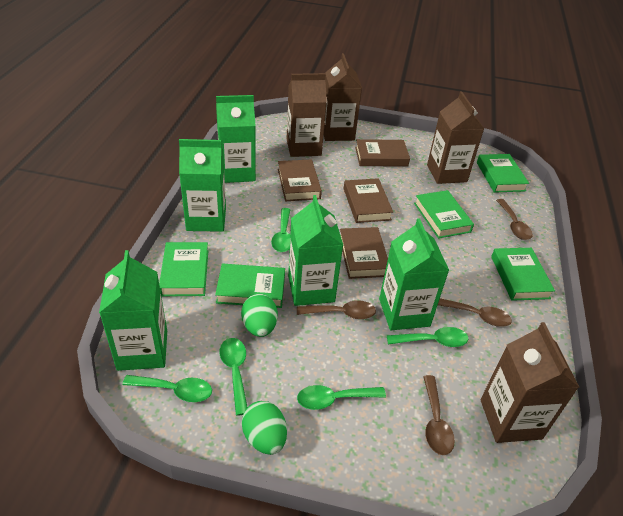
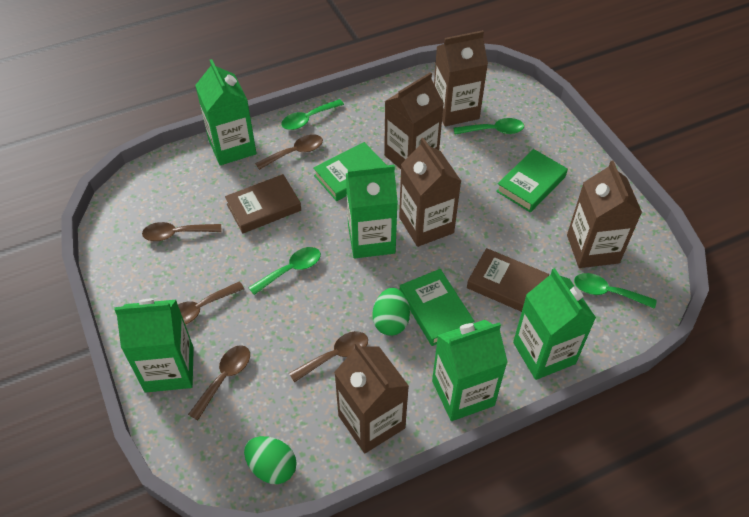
brown book: [278,159,322,201] [340,227,388,279] [344,178,393,223] [355,139,410,167] = 4 -> [225,174,301,234] [467,248,549,312] = 2
brown carton: [287,73,327,157] [324,53,362,141] [427,92,484,184] [480,322,579,443] = 4 -> [334,342,409,453] [384,72,444,169] [399,138,461,247] [434,30,488,126] [567,161,642,268] = 5
brown spoon: [297,300,376,319] [423,375,455,455] [438,298,512,327] [496,199,533,240] = 4 -> [142,222,221,241] [178,281,244,325] [188,345,250,420] [255,134,323,170] [289,331,368,383] = 5
green book: [159,242,208,296] [215,264,285,308] [414,190,474,238] [477,154,529,193] [491,248,555,301] = 5 -> [313,142,386,201] [400,269,474,346] [496,149,568,212] = 3
green spoon: [122,375,212,402] [220,338,247,416] [271,208,291,252] [297,385,386,410] [387,327,468,347] = 5 -> [248,247,321,295] [281,99,344,130] [454,118,524,135] [574,273,656,309] = 4

